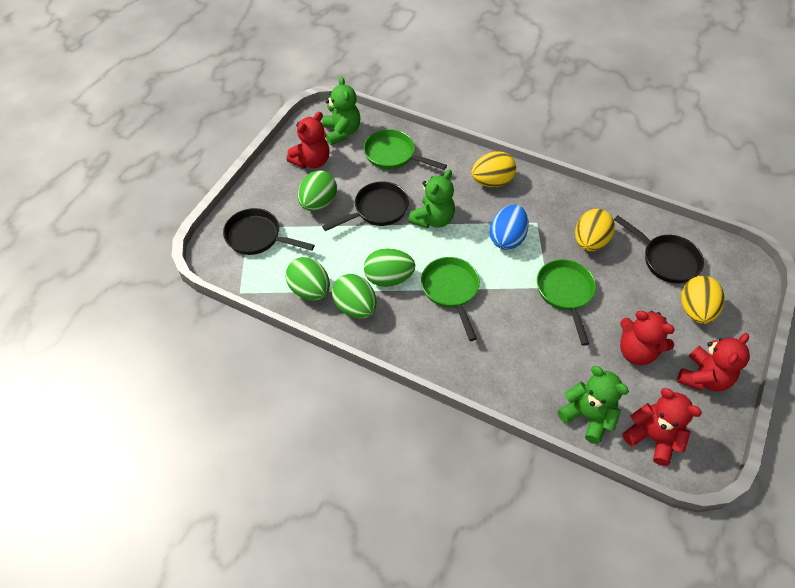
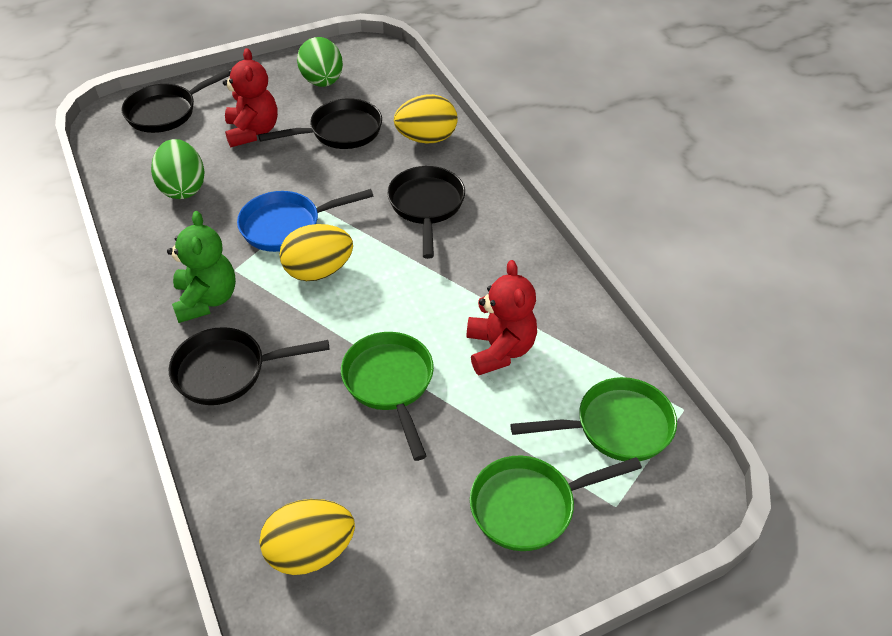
black pan: [223,208,315,255] [322,181,409,231] [614,215,704,283] = 3 -> [122,67,233,133] [169,327,329,405] [258,98,382,149] [387,166,465,259] = 4
blue egg: [489,205,529,250] = 1 -> none = 0
blue pan: none = 0 -> [237,189,374,252] = 1
green egg: [286,257,330,300] [298,170,337,211] [332,274,377,319] [364,248,415,287] = 4 -> [151,139,205,199] [297,37,343,87] = 2
green teddy bear: [322,76,360,145] [408,170,455,228] [557,366,629,444] = 3 -> [167,211,236,323] = 1
red teddy bear: [287,112,329,168] [620,311,675,365] [623,388,702,466] [677,333,750,391] = 4 -> [223,48,278,147] [467,260,537,375] = 2

